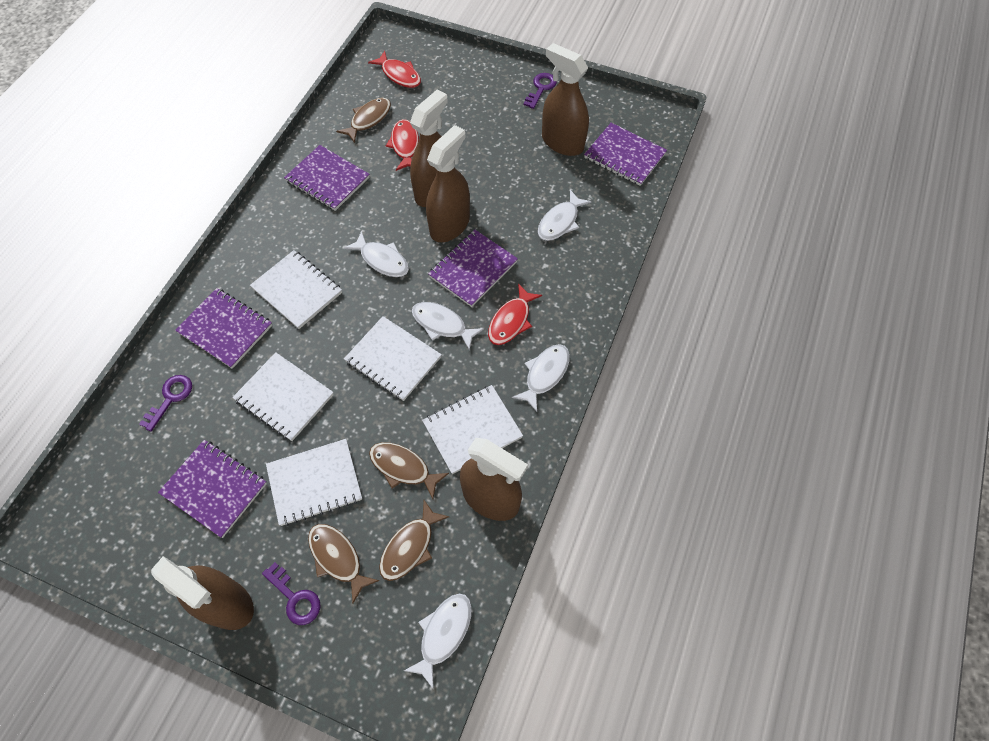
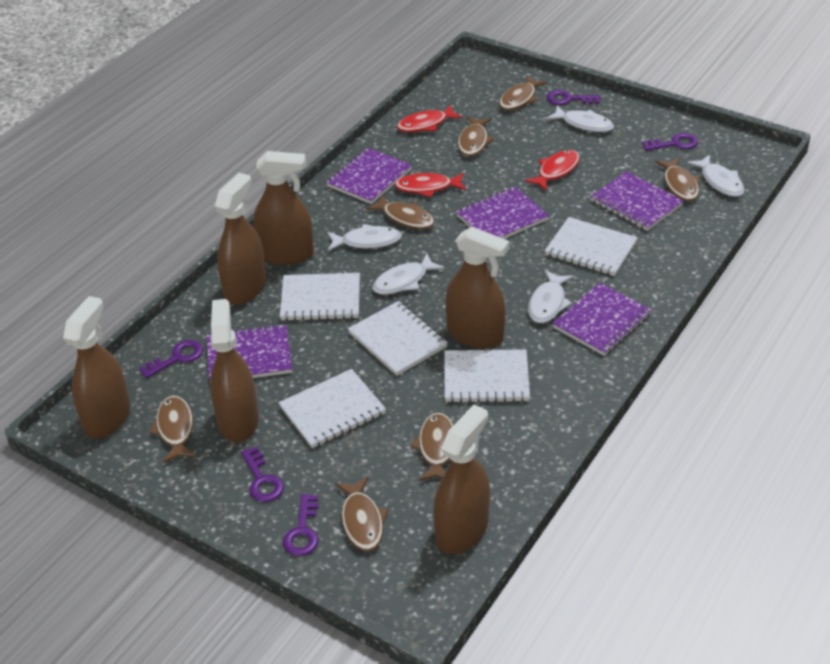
brown fish: [308,524,379,604] [336,98,391,143] [369,442,449,499] [379,500,449,581] = 4 -> [149,396,196,463] [335,477,389,551] [366,195,435,229] [410,413,453,481] [458,116,494,157] [499,75,547,111] [655,158,700,201] = 7
brown spray bottle: [151,556,254,630] [410,90,448,207] [426,125,470,242] [460,438,528,521] [542,43,589,156] = 5 -> [63,296,130,439] [210,299,259,442] [215,173,266,305] [253,151,314,265] [433,404,490,554] [445,227,509,348] = 6
purple key: [139,375,192,432] [262,562,321,625] [524,73,557,109] = 3 -> [139,340,203,378] [241,446,284,502] [283,494,319,556] [547,90,601,105] [642,133,698,151] = 5

